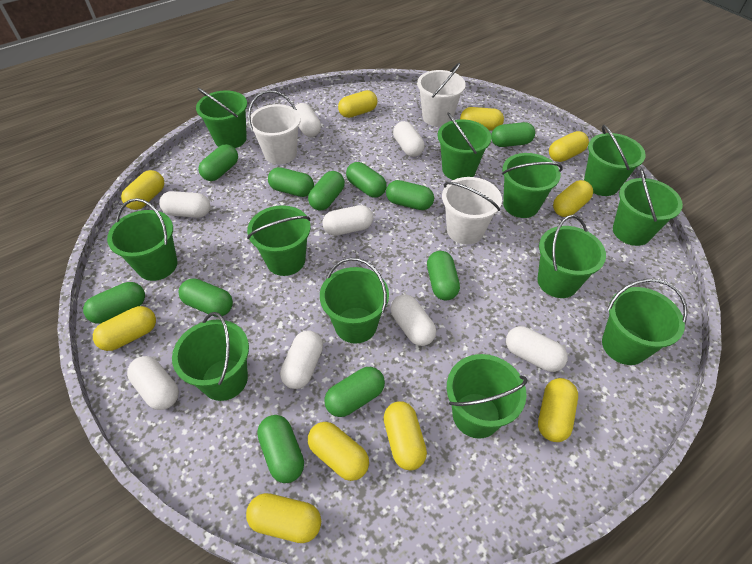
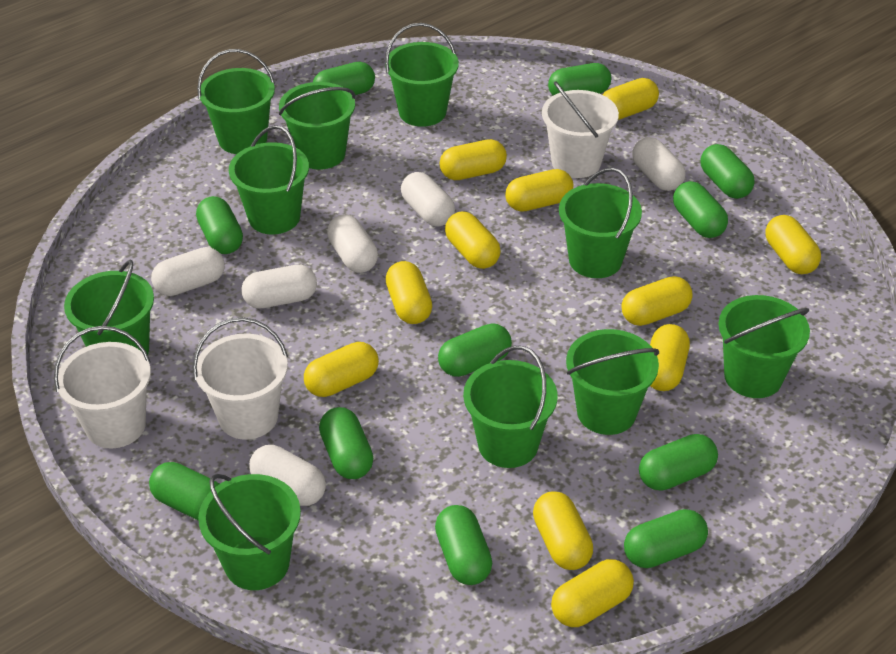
green bucket: [107,198,177,281] [172,312,249,401] [196,88,247,148] [247,205,311,276] [320,258,389,344] [438,112,491,180] [447,354,528,439] [502,153,563,218] [538,215,606,298] [584,125,646,196] [602,279,687,365] [613,168,683,246] = 12 -> [64,260,154,355] [197,49,275,154] [198,474,301,590] [229,125,309,235] [279,82,355,170] [385,23,459,127] [463,346,558,468] [559,168,642,278] [566,329,659,435] [718,295,810,398] = 10
white capsule: [127,356,179,410] [159,191,210,218] [280,330,323,389] [295,103,321,137] [322,205,373,236] [391,295,436,346] [393,121,425,157] [506,326,568,372] = 8 -> [151,247,225,296] [241,265,317,308] [249,445,326,506] [327,214,378,273] [401,172,455,226] [632,137,685,191] = 6
yellow capsule: [93,306,156,351] [121,170,164,210] [246,493,321,543] [308,422,369,481] [338,90,377,118] [384,401,427,470] [460,107,504,131] [538,378,578,442] [549,131,589,162] [553,180,593,217] = 10 -> [304,342,379,397] [386,261,432,324] [440,139,507,180] [445,211,501,269] [505,169,573,212] [533,491,593,570] [551,559,634,627] [602,78,659,120] [621,276,693,326] [650,324,690,391] [766,215,821,274] = 11

